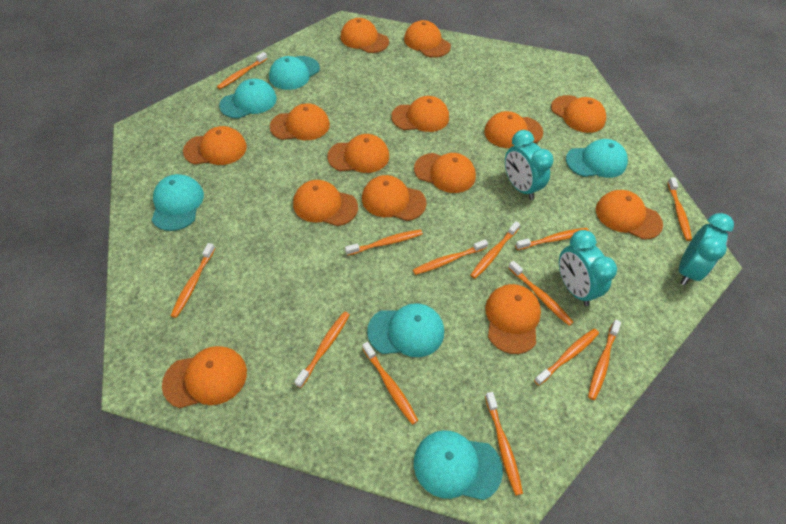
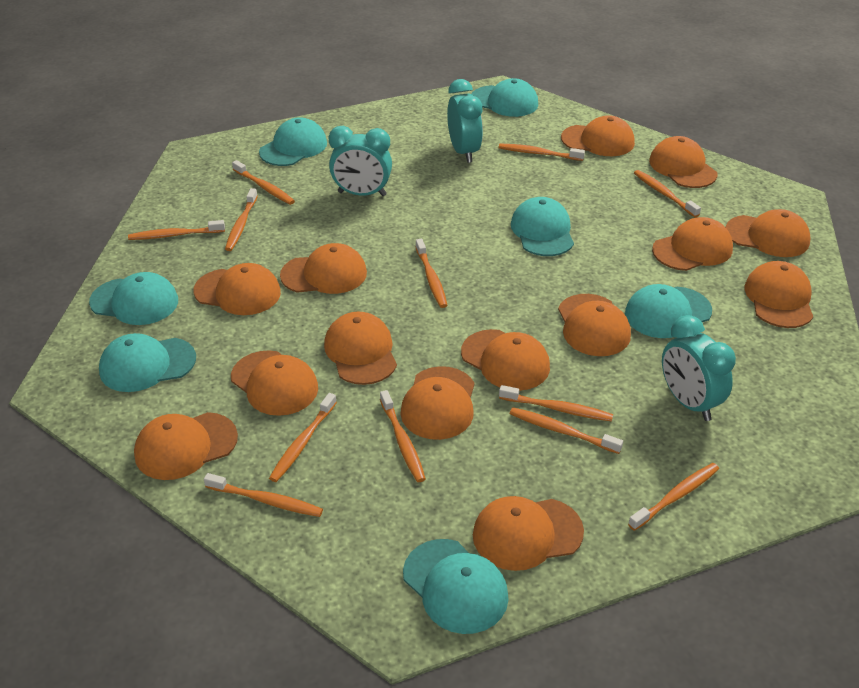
orange toothbrush: [171,243,215,318] [217,52,267,89] [295,311,350,388] [345,229,423,256] [362,342,418,425] [413,239,488,275] [470,221,520,279] [485,392,523,495] [508,261,573,326] [515,228,589,250] [534,329,599,386] [588,320,621,400] [667,177,692,241] = 13 -> [128,220,225,240] [204,473,323,517] [225,188,258,251] [232,160,295,205] [269,393,337,482] [380,390,426,482] [416,239,448,308] [499,144,585,161] [499,385,613,422] [510,407,623,454] [628,463,719,531] [634,170,701,217] = 12
turquoise cap: [152,174,204,231] [219,79,277,119] [269,56,320,90] [367,303,444,357] [414,430,503,500] [566,139,628,178] = 6 -> [89,272,178,325] [99,333,196,392] [259,117,327,166] [403,539,509,634] [472,78,538,117] [511,197,574,256] [625,284,712,338] = 7

